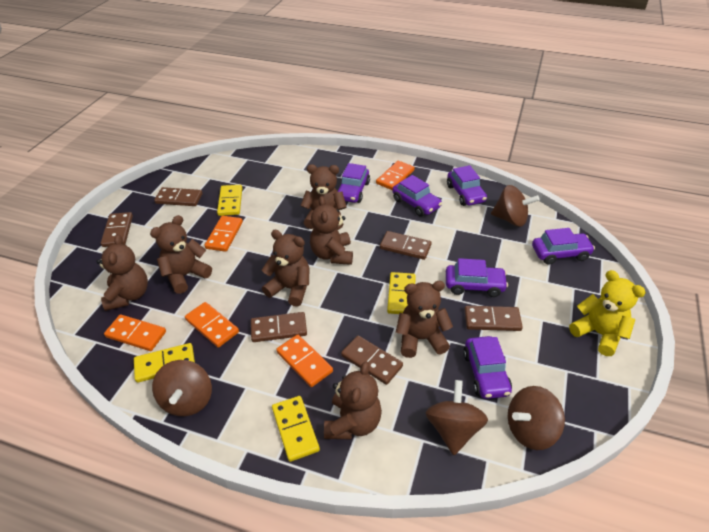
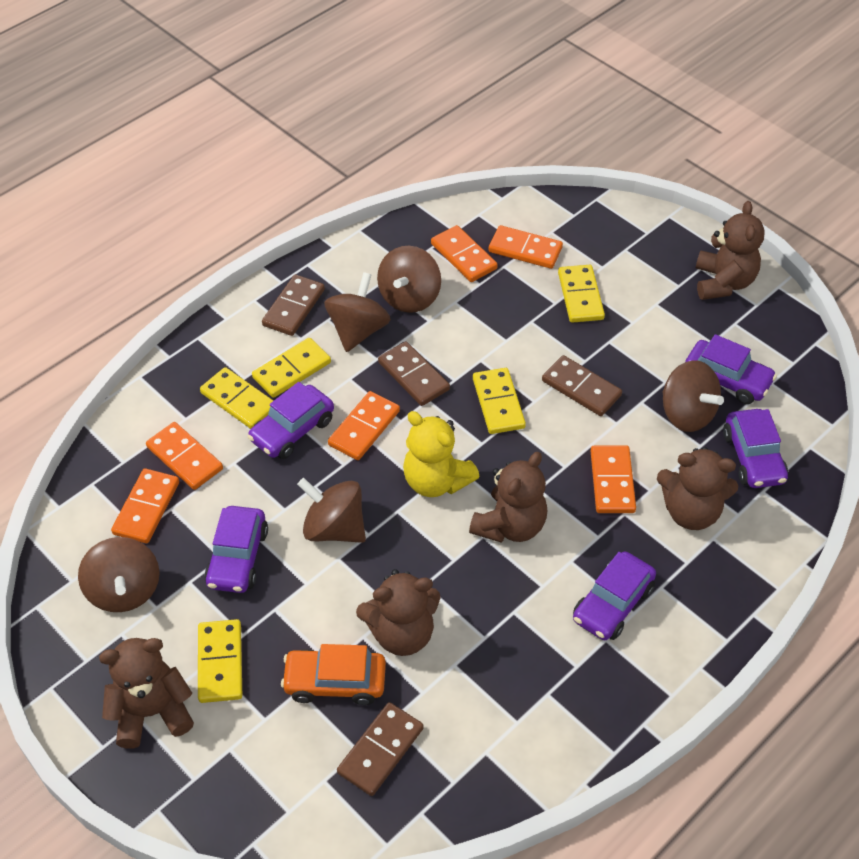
brown domino: [101,212,133,247] [154,187,203,206] [251,312,307,342] [341,335,403,385] [380,231,432,260] [464,306,523,331] = 6 -> [262,274,325,336] [337,702,424,796] [378,341,450,406] [542,355,622,416] = 4
brown spinning top: [152,360,212,416] [426,380,488,455] [491,185,540,227] [508,386,565,450] = 4 -> [78,537,160,612] [297,478,366,543] [324,272,391,352] [377,246,441,313] [662,360,724,432] = 5
brown teddy bear: [96,235,148,311] [150,215,212,294] [262,230,310,307] [300,164,347,229] [310,196,353,265] [324,361,382,439] [396,281,453,358] = 7 -> [99,638,194,749] [356,569,441,656] [469,452,547,543] [657,447,739,530] [696,201,765,300] = 5
orange car: none = 0 -> [281,644,386,705] = 1
orange domino: [104,315,166,351] [185,302,239,348] [205,216,243,252] [276,335,333,387] [376,161,414,190] = 5 -> [111,469,179,543] [146,422,223,490] [328,391,400,460] [431,225,498,282] [488,225,563,269] [591,445,636,513] = 6
purple car: [337,163,370,203] [392,175,442,217] [446,258,508,297] [447,165,487,206] [463,336,512,399] [532,228,595,265] = 6 -> [204,506,268,593] [248,382,334,459] [573,551,656,640] [685,334,777,404] [723,409,788,488] = 5
yellow domino: [134,343,195,383] [217,185,242,216] [272,396,320,462] [387,272,416,314] = 4 -> [198,619,242,703] [200,367,273,429] [252,338,331,398] [473,368,526,434] [558,265,605,323] = 5

